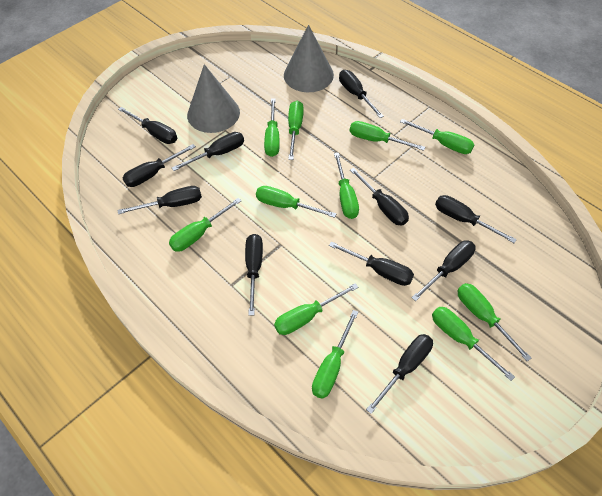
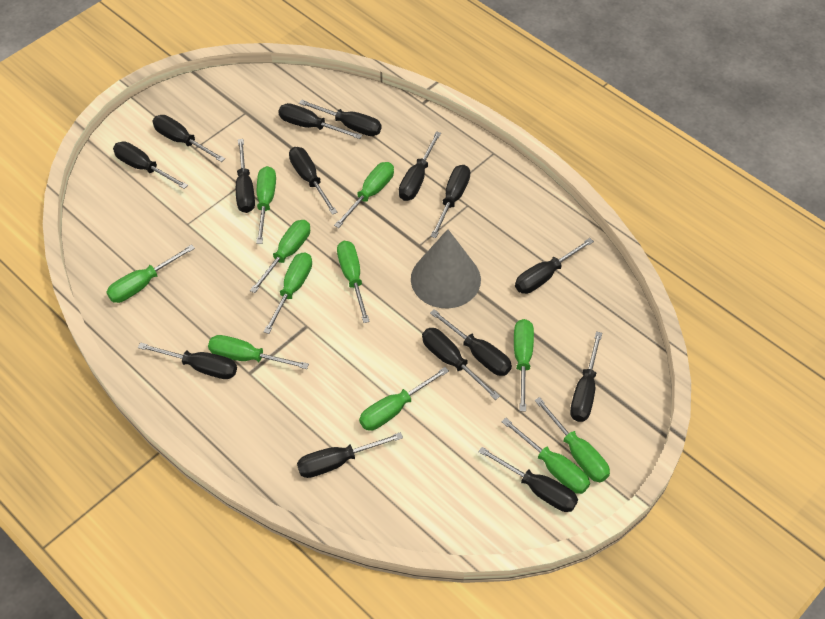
black screwdriver: [117,186,202,214] [118,107,177,144] [123,144,196,187] [172,132,244,171] [245,234,263,315] [329,241,414,286] [339,70,384,118] [350,168,409,226] [366,334,433,414] [411,241,476,301] [435,195,517,243] = 11 -> [113,141,188,189] [138,342,237,379] [152,115,225,162] [236,139,255,213] [278,103,362,139] [289,147,338,215] [297,432,403,478] [299,99,382,136] [399,131,441,201] [422,328,500,400] [430,309,512,376] [431,165,471,238] [478,447,578,512] [515,238,594,294] [570,331,602,422] = 15
grey cone: [187,64,240,133] [284,25,334,92] = 2 -> [411,229,481,308] = 1

